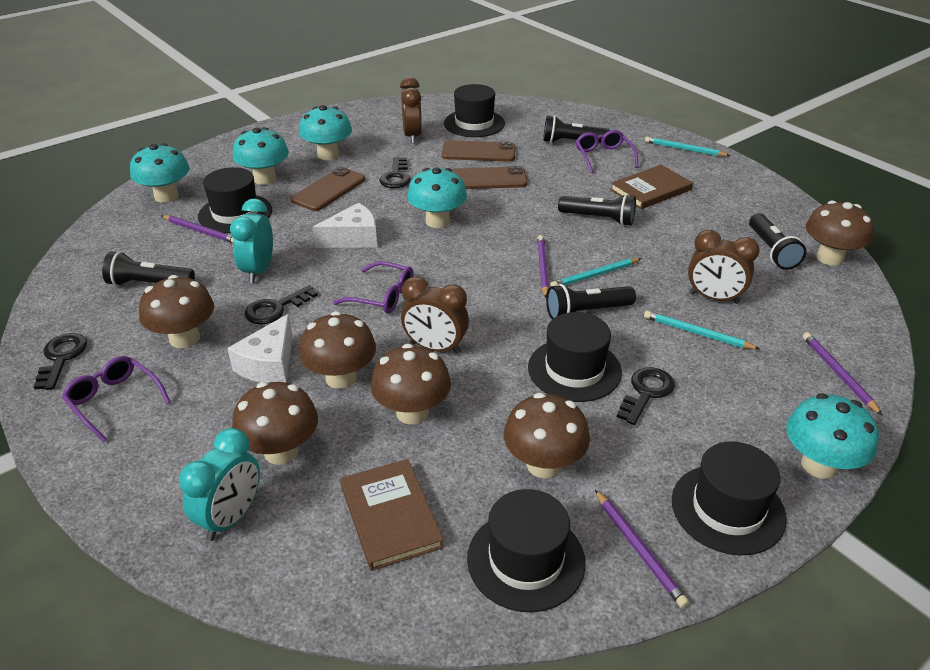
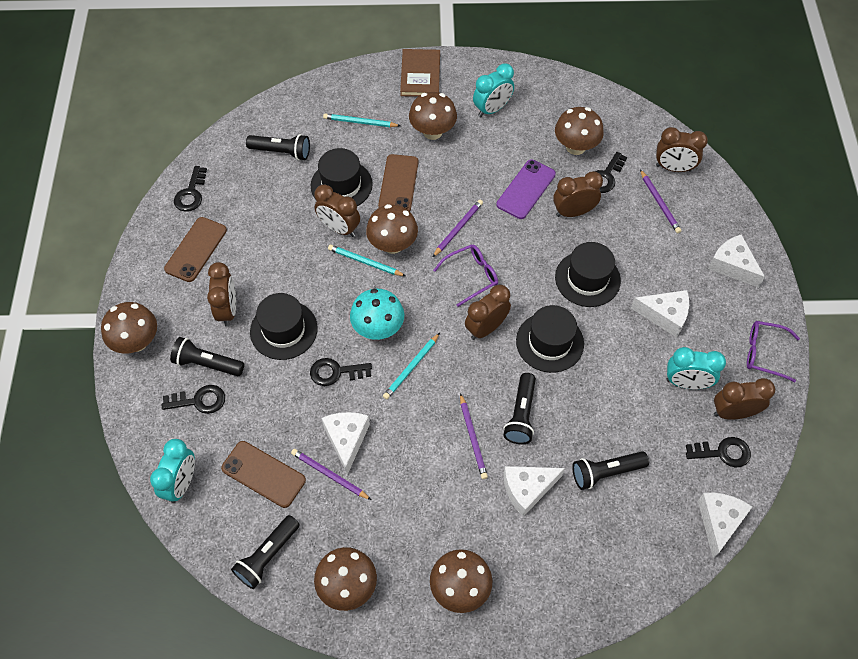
black hat: [198,167,272,233] [444,84,505,137] [467,489,586,612] [528,312,622,402] [672,441,787,555] = 5 -> [250,293,318,360] [311,148,373,206] [516,305,584,373] [555,242,621,307] = 4
black key: [33,333,87,390] [245,285,318,324] [380,157,410,188] [617,367,675,425] = 4 -> [162,385,225,414] [174,166,207,212] [310,358,372,386] [595,152,627,193] [686,437,751,468] = 5
brown book: [340,459,444,571] [610,165,693,209] = 2 -> [400,49,440,97] = 1
brown clock: [400,77,422,144] [401,277,469,354] [688,230,760,304] = 3 -> [207,262,236,327] [314,184,360,237] [465,285,511,340] [553,171,603,217] [656,127,708,172] [714,378,775,420] = 6
purple glasses: [62,356,171,442] [333,261,414,314] [576,130,638,173] = 3 -> [433,244,498,307] [747,321,800,382] = 2
purple phone: none = 0 -> [496,159,556,219] = 1
turquoise clock: [179,428,260,541] [230,198,273,283] = 2 -> [150,439,195,503] [473,63,514,117] [667,347,726,389] = 3
turquoise mushroom: [130,143,190,203] [233,127,289,185] [299,105,352,160] [407,167,467,228] [786,394,879,479] = 5 -> [350,289,404,340] = 1
white cheese: [227,314,293,383] [312,203,377,248] = 2 -> [322,412,370,475] [503,466,565,517] [631,290,689,338] [698,493,752,559] [708,234,765,288] = 5

